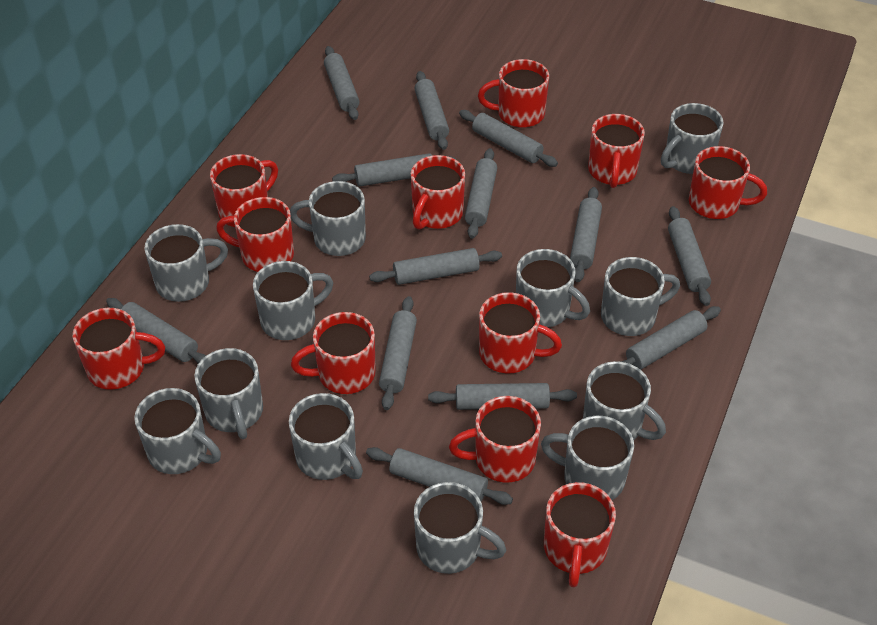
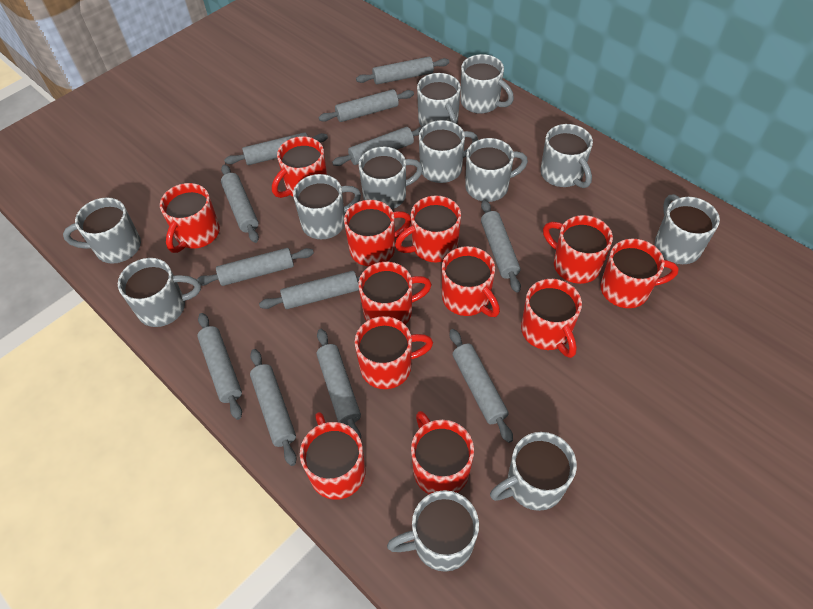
grey rolling pin: [106,298,206,364] [324,46,359,120] [332,153,456,186] [366,447,513,505] [369,248,502,285] [379,296,417,410] [415,71,449,150] [428,383,577,410] [459,110,558,167] [465,148,497,239] [570,187,602,282] [620,306,721,370] [668,206,711,306] = 13 -> [197,248,314,286] [197,313,242,420] [221,164,259,243] [224,132,328,165] [250,349,297,466] [259,271,360,309] [317,329,361,439] [318,89,414,122] [332,126,424,166] [356,57,449,84] [450,329,513,443] [481,200,521,293] = 12
red mug: [73,308,165,390] [210,154,278,227] [216,197,294,272] [291,312,376,394] [411,155,465,230] [449,396,541,483] [478,59,549,128] [479,292,562,374] [544,482,616,588] [588,114,645,188] [689,146,767,219] = 11 -> [160,183,220,253] [272,136,327,198] [300,412,365,500] [344,200,411,266] [355,316,433,389] [358,262,432,325] [395,196,461,262] [411,411,474,494] [442,246,500,317] [521,279,582,358] [543,215,613,284] [600,239,679,308] = 12

